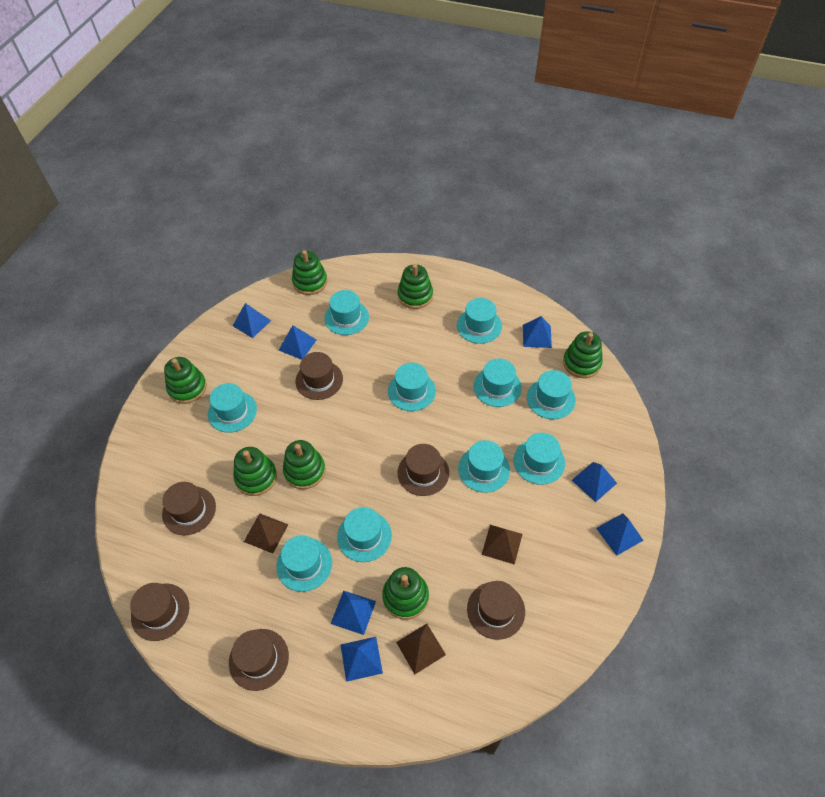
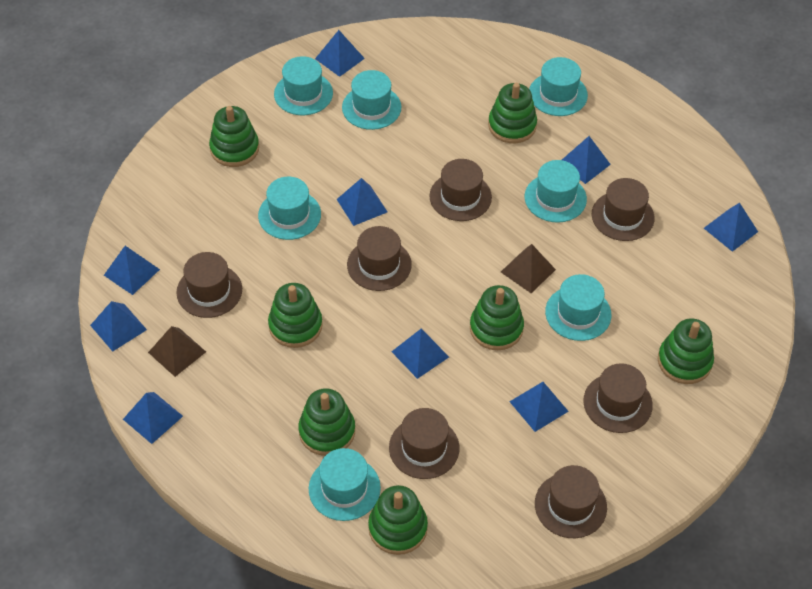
blue pyramid: [233,303,271,338] [279,325,316,360] [331,591,376,635] [340,637,383,682] [523,316,552,348] [572,462,617,502] [596,513,644,556] = 7 -> [90,301,147,352] [104,246,160,295] [123,392,183,444] [315,30,365,77] [337,178,388,226] [391,329,449,379] [509,382,569,432] [562,136,611,184] [704,203,758,252] = 9
brown hat: [130,583,189,641] [162,482,216,535] [229,629,289,691] [296,352,343,400] [397,444,449,496] [467,581,525,640] = 6 -> [176,252,242,318] [347,226,412,291] [389,408,459,479] [430,159,492,221] [535,465,607,538] [583,363,653,433] [592,178,655,241] = 7
brown pyramid: [244,513,289,553] [396,624,446,674] [482,525,522,565] = 3 -> [148,326,206,377] [501,244,556,293] = 2
turquoise hat: [208,383,257,433] [276,535,332,592] [324,290,369,335] [337,507,392,562] [388,363,436,411] [457,298,502,344] [458,440,510,493] [473,358,522,407] [513,433,565,485] [527,370,576,419] = 10 -> [258,177,321,240] [274,56,333,115] [309,448,381,521] [342,70,401,130] [525,160,587,223] [529,57,588,116] [545,274,611,341] = 7

